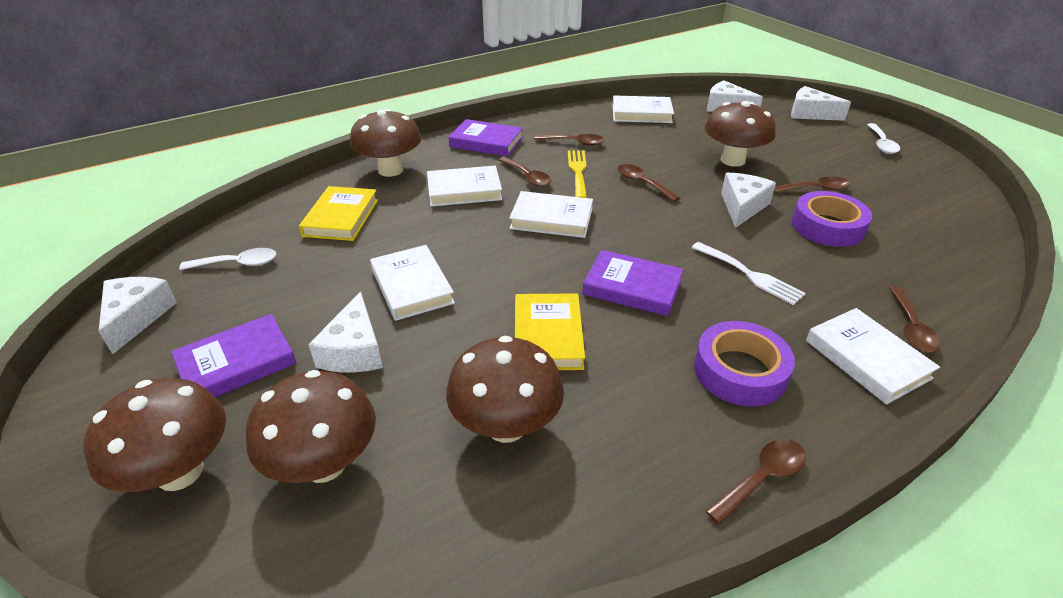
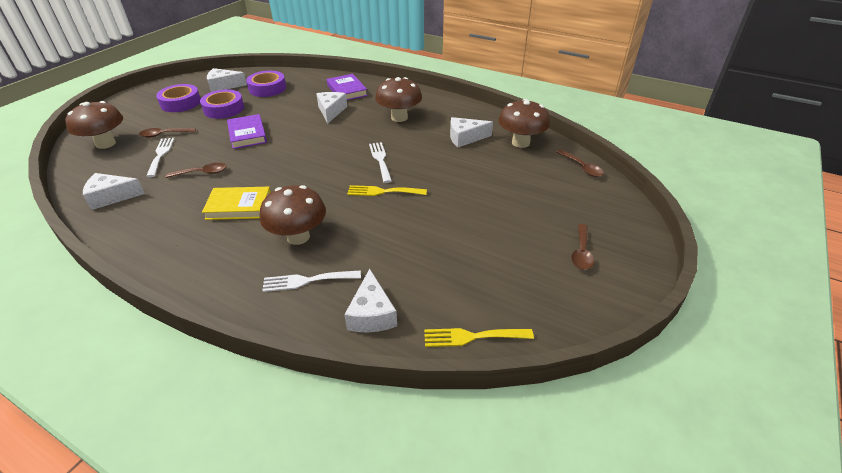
brown mushroom: [84,378,226,492] [246,370,376,483] [350,109,421,177] [446,336,564,443] [705,101,776,167] = 5 -> [65,101,123,149] [260,185,326,245] [375,77,422,122] [498,99,550,148] = 4
brown spoon: [498,157,551,187] [534,134,605,146] [617,164,680,202] [706,439,806,525] [774,177,851,193] [889,286,940,352] = 6 -> [139,128,196,138] [165,163,227,178] [557,150,604,177] [571,224,594,270] = 4
purple book: [171,314,296,397] [449,119,523,157] [582,250,684,316] = 3 -> [227,114,267,149] [327,74,368,100] = 2
purple tape: [694,321,795,407] [792,191,872,247] = 2 -> [156,84,201,112] [200,89,244,119] [246,71,286,97] = 3
white book: [370,245,455,321] [427,166,502,207] [509,191,593,238] [612,95,674,123] [806,308,940,404] = 5 -> none = 0
white fork: [692,242,806,305] = 1 -> [146,138,174,177] [262,270,361,292] [369,142,392,183] = 3
white spoon: [179,248,276,270] [867,123,900,154] = 2 -> none = 0
yellow book: [299,186,378,241] [515,293,585,370] = 2 -> [202,187,271,220] = 1
yellow fork: [568,151,587,198] = 1 -> [347,185,427,196] [424,328,534,347] = 2

